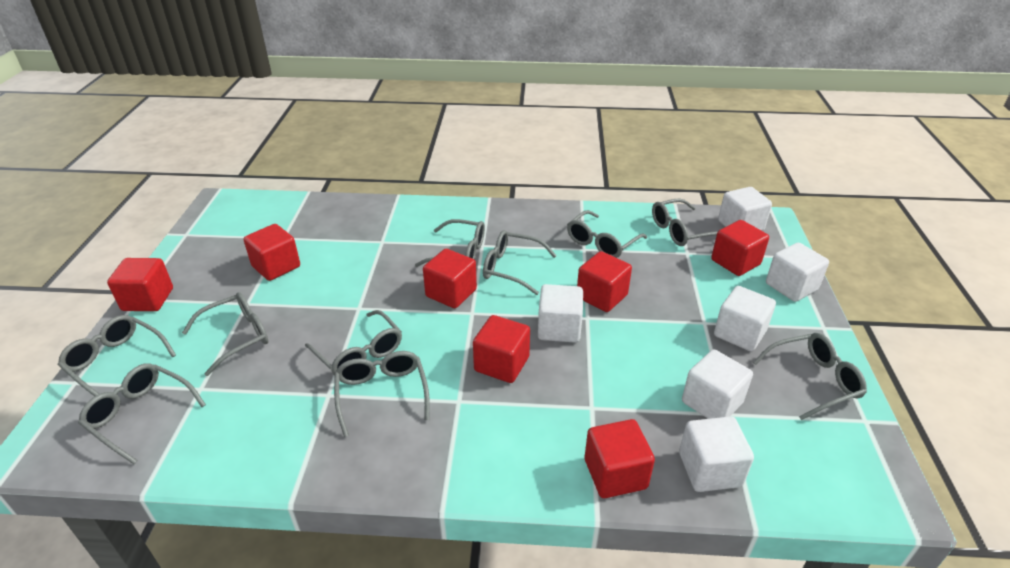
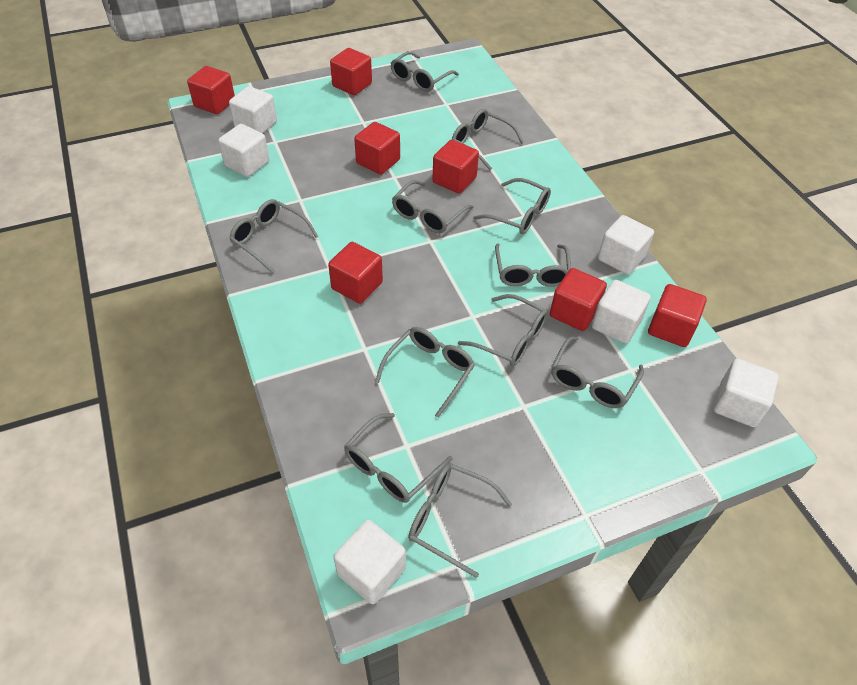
grey glasses: [58,315,176,396] [78,363,206,464] [182,292,268,376] [305,310,402,375] [334,351,430,437] [415,219,485,267] [483,230,557,295] [567,210,647,258] [652,198,717,246] [753,333,867,420] = 10 -> [229,199,318,274] [344,413,452,503] [375,327,475,418] [391,51,459,92] [392,180,474,233] [408,463,512,578] [452,109,524,170] [458,294,548,366] [473,178,551,234] [495,243,571,287] [551,336,644,408] = 11

